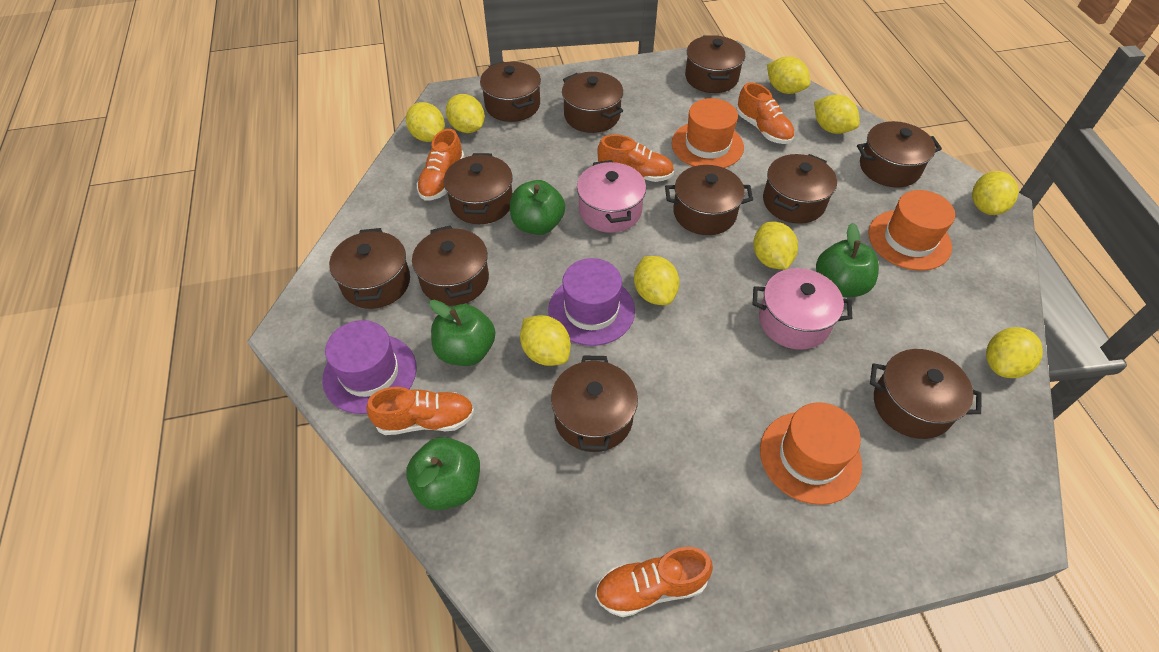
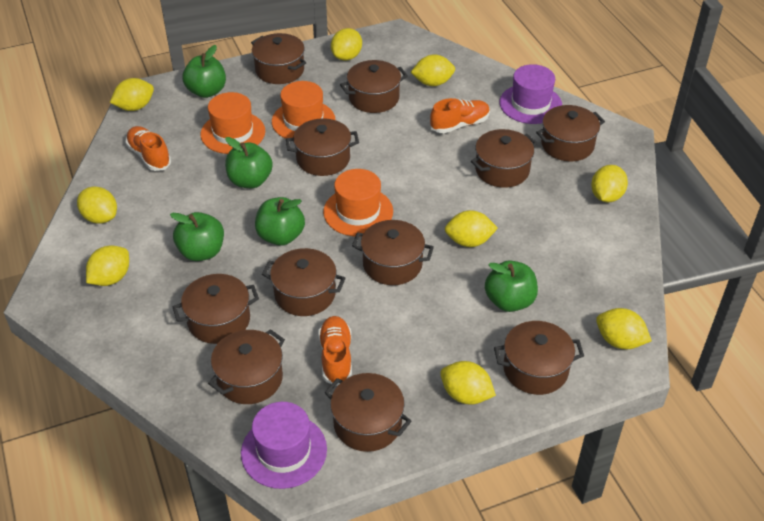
green apple: [406,437,480,510] [429,300,495,366] [510,180,565,235] [816,223,879,297] = 4 -> [170,212,224,261] [182,45,226,98] [225,137,273,188] [255,197,305,246] [485,260,538,312] = 5
orange shoe: [366,387,475,435] [417,129,465,201] [595,547,713,617] [598,134,674,182] [736,83,795,144] = 5 -> [126,126,171,171] [318,316,352,386] [430,98,490,133] = 3
pink pot: [577,160,646,233] [753,268,852,350] = 2 -> none = 0

